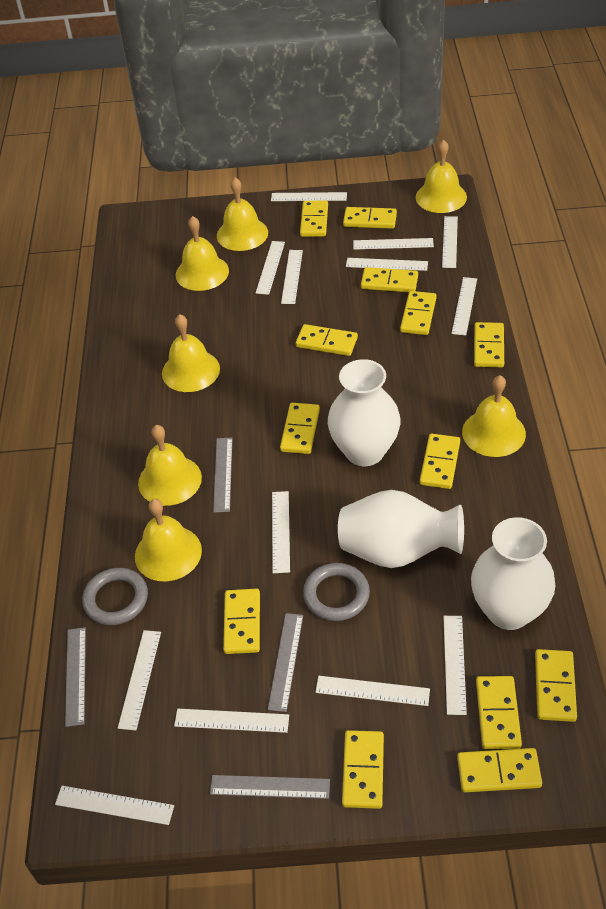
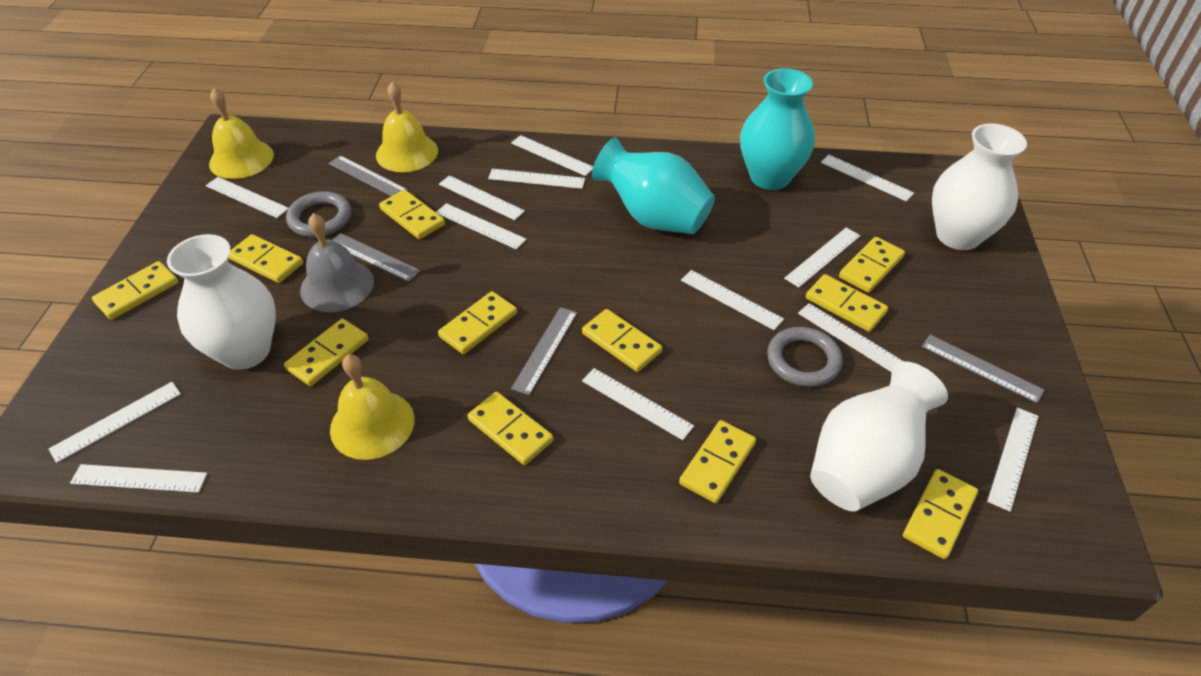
grey bell: none = 0 -> [300,213,374,312] = 1
turquoise vase: none = 0 -> [592,138,715,234] [740,68,815,190] = 2
yellow bell: [135,499,202,581] [138,425,202,506] [162,314,220,392] [176,216,229,291] [217,178,268,251] [416,139,467,213] [462,375,526,457] = 7 -> [209,88,274,179] [330,354,415,460] [376,82,438,172] = 3
yellow domino: [223,589,260,654] [280,403,320,454] [296,324,358,356] [300,200,328,237] [342,730,384,809] [343,207,397,229] [361,267,418,292] [400,291,436,335] [420,434,460,489] [457,748,542,792] [474,322,504,368] [476,676,522,749] [535,649,577,722] = 13 -> [92,261,178,320] [229,234,303,283] [284,319,368,386] [379,190,445,239] [438,291,517,354] [468,392,554,465] [582,309,662,372] [679,420,756,503] [806,274,888,332] [839,237,905,293] [903,469,978,559] = 11

